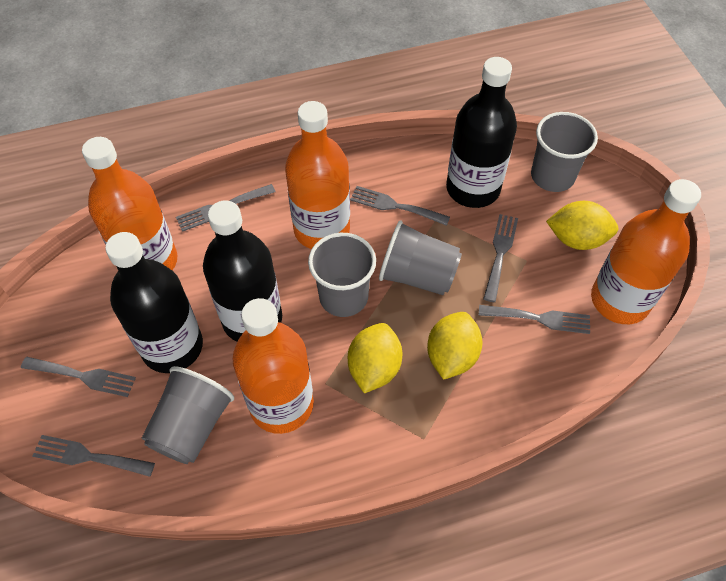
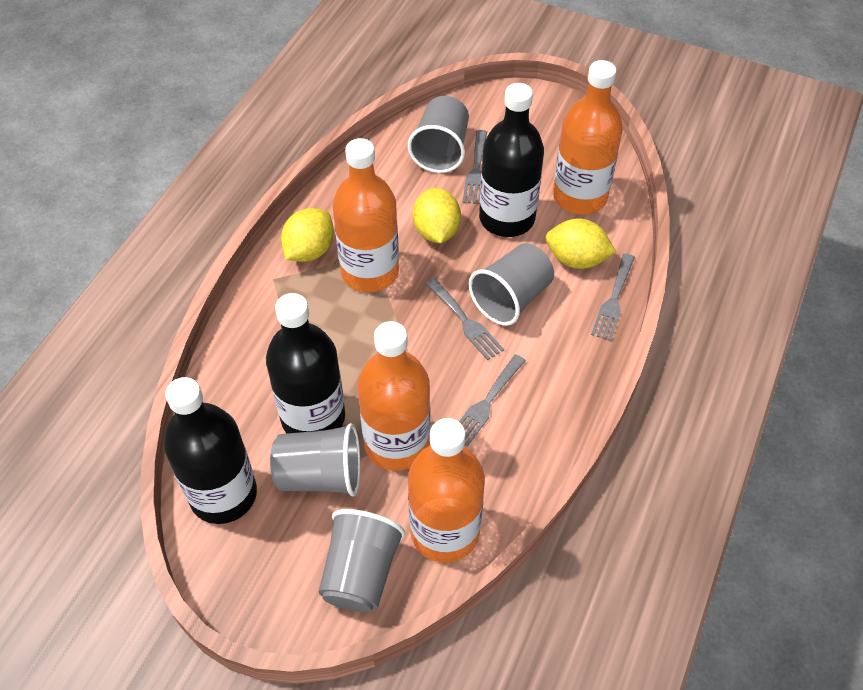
grey fork: [21,357,136,397] [33,435,155,477] [176,184,275,232] [350,186,450,226] [478,305,590,334] [483,214,518,302] = 6 -> [426,278,504,360] [459,354,526,447] [463,130,487,204] [591,253,635,341] = 4

